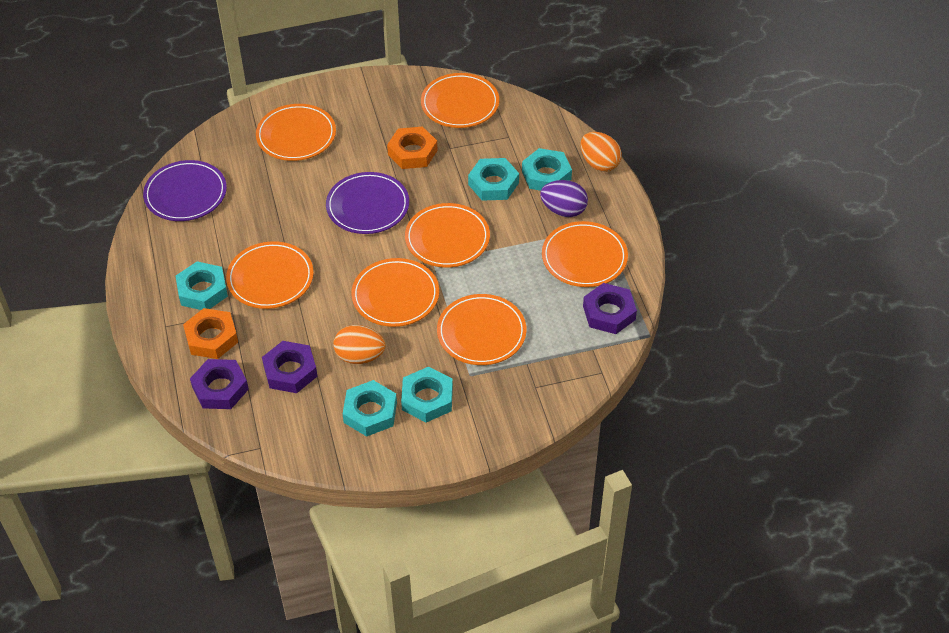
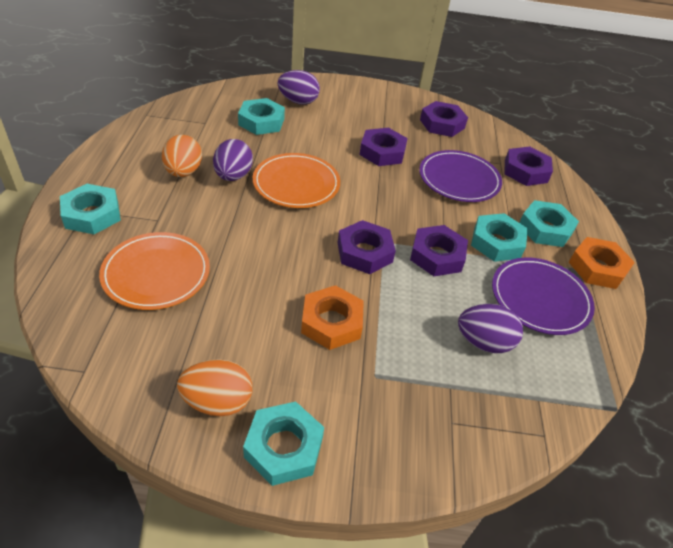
orange plate: [226,241,314,309] [256,104,336,161] [351,258,439,327] [405,203,490,268] [421,73,499,128] [437,294,526,365] [542,221,628,287] = 7 -> [99,232,210,310] [253,153,340,208] = 2
purple egg: [540,180,588,217] = 1 -> [213,139,253,181] [277,70,320,105] [458,304,523,353] = 3
purple nut: [190,359,249,409] [262,341,318,393] [583,283,637,334] = 3 -> [338,220,396,274] [359,128,408,166] [410,225,468,276] [420,101,468,137] [505,146,553,186] = 5

